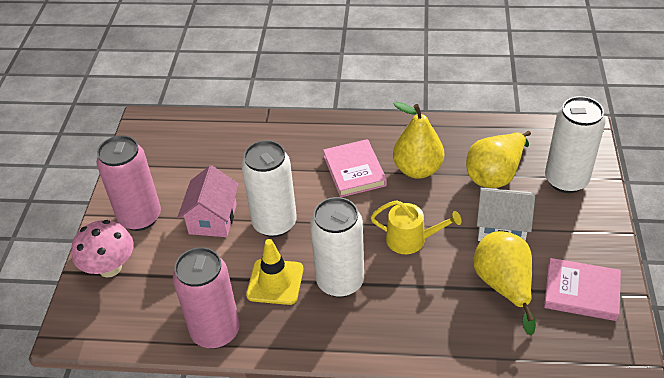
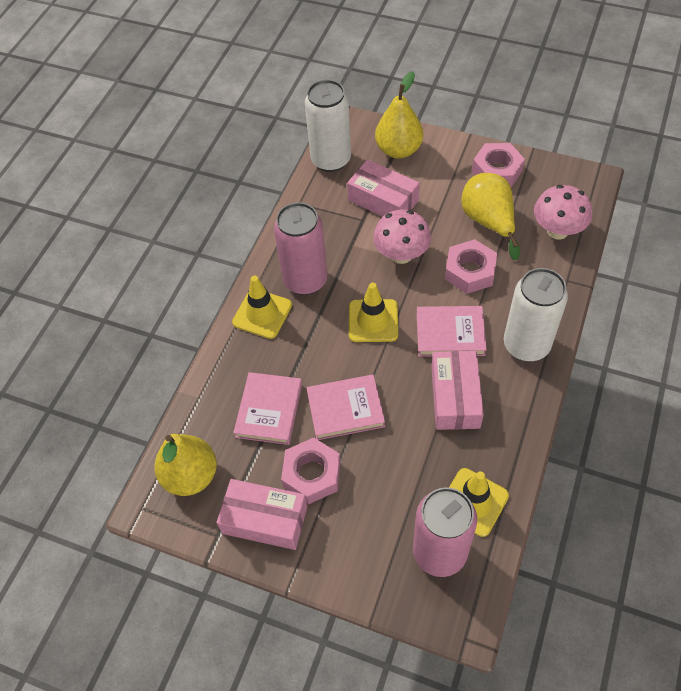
pink book: [323,139,387,197] [544,258,621,321] = 2 -> [233,372,302,445] [307,375,385,440] [417,306,487,357] = 3
pink box: none = 0 -> [216,479,308,550] [347,159,420,217] [431,351,484,430] = 3
pink house: [177,165,239,237] = 1 -> none = 0
pink mushroom: [71,220,134,278] = 1 -> [373,210,431,264] [534,185,592,239] = 2
pink nut: none = 0 -> [281,438,340,504] [445,239,497,294] [472,143,525,187] = 3
white can: [241,140,297,237] [310,197,364,297] [545,96,605,193] = 3 -> [305,80,351,172] [504,268,568,361] = 2
white house: [477,187,535,241] = 1 -> none = 0
yellow traffic cone: [246,239,303,305] = 1 -> [232,276,292,339] [349,283,398,342] [449,468,509,537] = 3
yellow watering can: [371,200,462,254] = 1 -> none = 0

